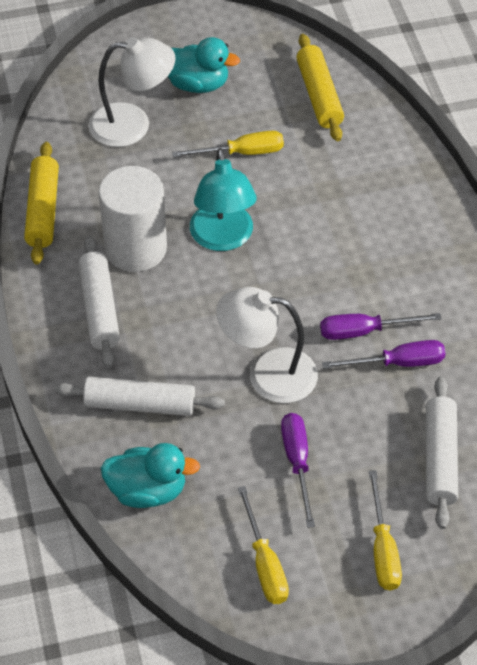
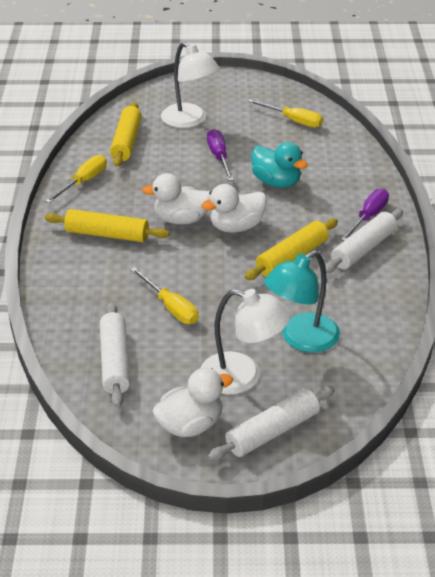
purple screwdriver: [281,413,315,528] [320,313,442,340] [322,340,446,369] = 3 -> [207,129,234,181] [341,188,389,241] = 2
turquoise duck: [101,443,200,508] [167,37,240,93] = 2 -> [251,142,308,188] = 1
white cylinder: [99,166,167,272] = 1 -> none = 0
white duck: none = 0 -> [142,173,210,225] [152,368,233,437] [201,184,267,233] = 3
yellow rolling pin: [24,142,59,264] [296,34,344,141] = 2 -> [45,209,170,242] [110,102,142,167] [245,218,338,280] = 3

